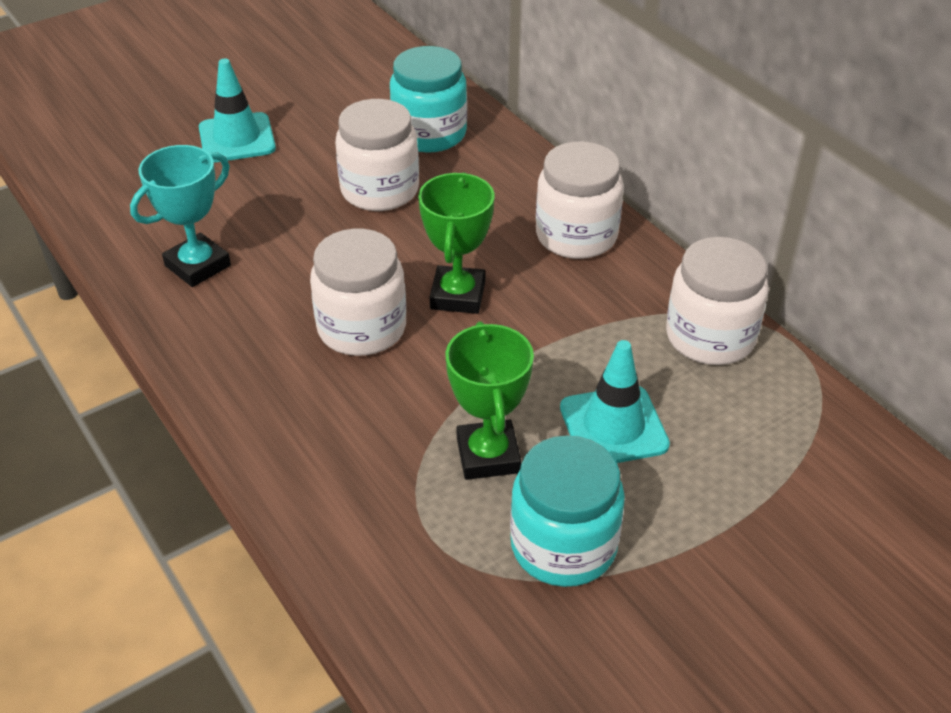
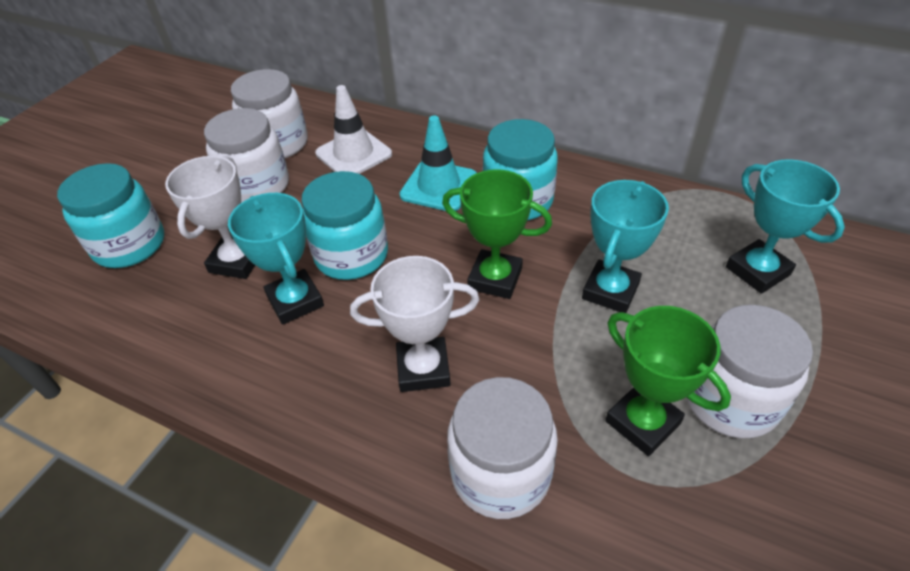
turquoise jar: [390,46,467,152] [510,435,625,587] = 2 -> [57,163,164,268] [301,171,388,280] [483,119,558,220] = 3
turquoise traffic cone: [199,59,276,163] [560,340,670,463] = 2 -> [399,116,477,211] = 1
turquoise trophy: [130,145,231,287] = 1 -> [228,193,324,325] [582,180,669,313] [726,159,845,294] = 3
white traffic cone: none = 0 -> [315,85,392,174] = 1
white trophy: none = 0 -> [165,156,255,279] [350,256,479,392] = 2

